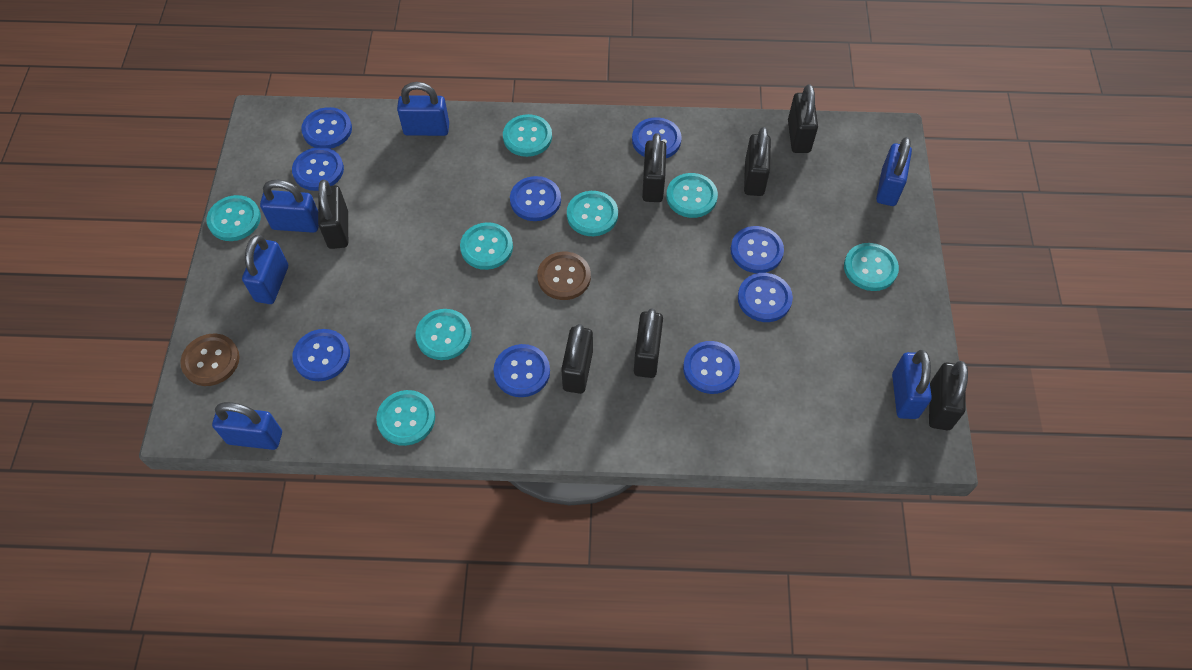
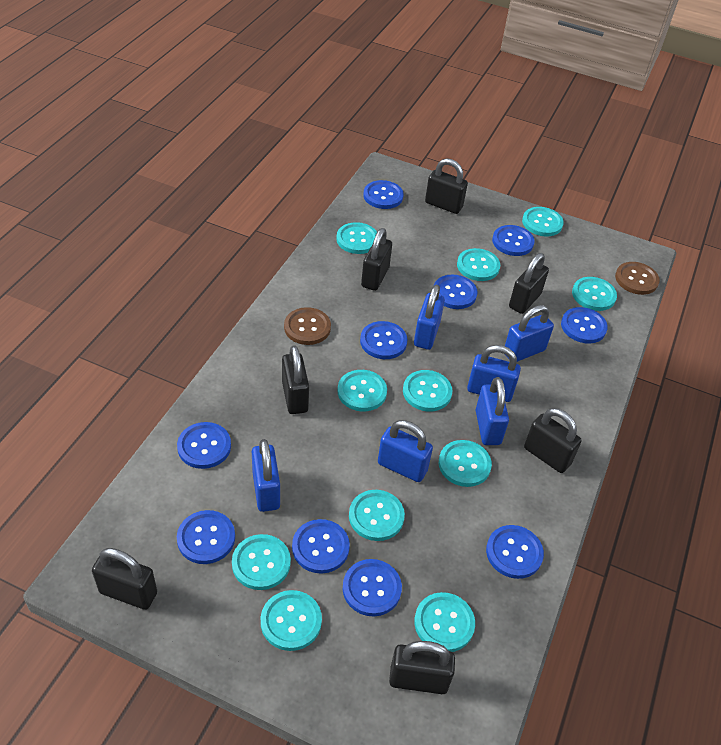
blue button: [292,147,344,191] [292,329,350,381] [301,107,352,149] [494,344,550,397] [510,176,561,221] [632,117,682,158] [683,341,740,394] [731,226,784,273] [738,273,793,322] = 9 -> [177,422,231,469] [177,510,235,564] [292,519,350,574] [343,559,402,616] [360,321,407,359] [363,180,404,209] [434,275,477,309] [486,525,544,579] [492,225,535,256] [561,307,608,344] = 10
turquoise button: [207,195,261,241] [376,390,435,446] [416,309,472,360] [460,222,513,270] [503,114,552,157] [567,191,618,236] [666,173,718,218] [844,243,899,291] = 8 -> [232,534,291,590] [261,590,322,651] [336,222,377,254] [337,370,387,412] [349,490,405,541] [403,370,452,412] [414,592,475,652] [439,440,492,487] [457,248,500,281] [522,207,564,237] [572,277,617,311] = 11

